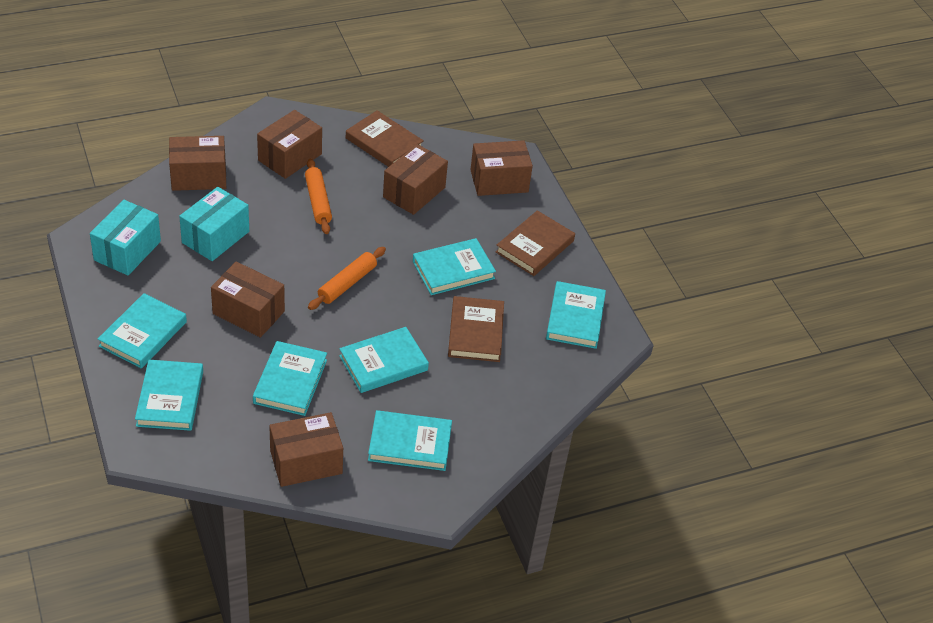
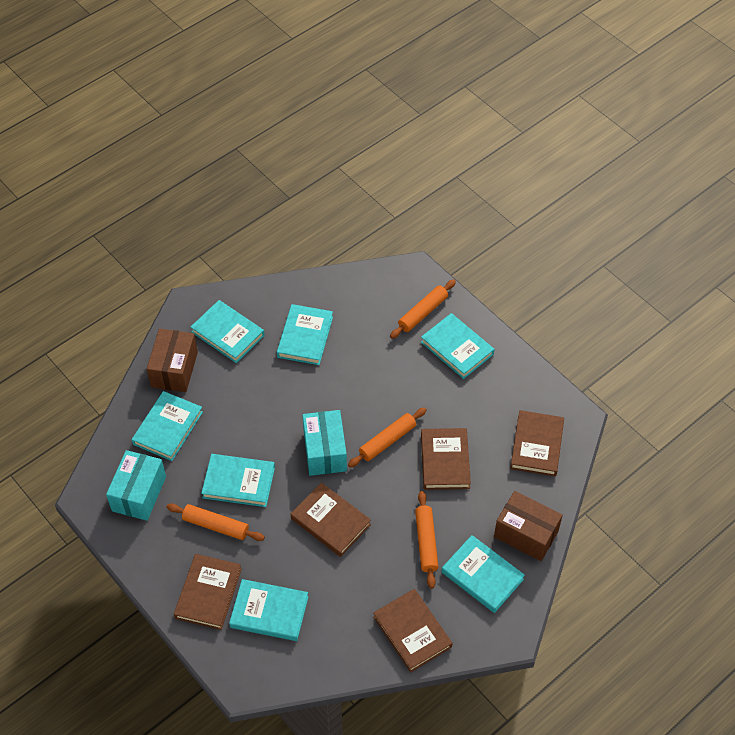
brown book: [346,110,424,167] [448,296,504,362] [496,210,575,276] = 3 -> [174,554,242,630] [291,482,371,557] [373,589,452,672] [421,428,471,490] [510,410,564,477] = 5
brown box: [169,136,226,191] [211,261,285,338] [257,110,322,179] [269,412,343,487] [383,144,448,215] [470,140,533,196] = 6 -> [147,329,198,392] [494,491,563,561] = 2
orange rolling pin: [305,158,332,234] [308,247,386,310] = 2 -> [167,503,265,541] [348,407,427,467] [390,279,456,339] [415,491,438,588] = 4

